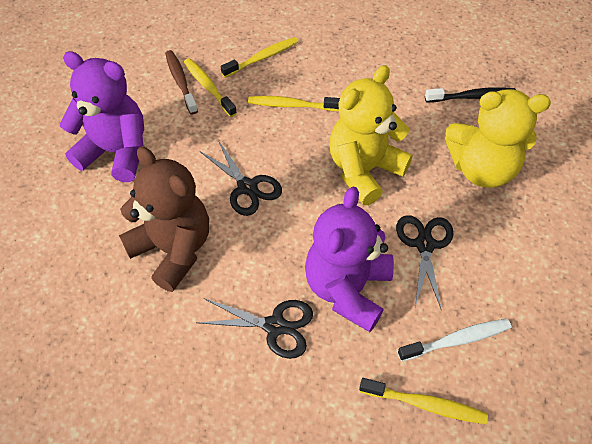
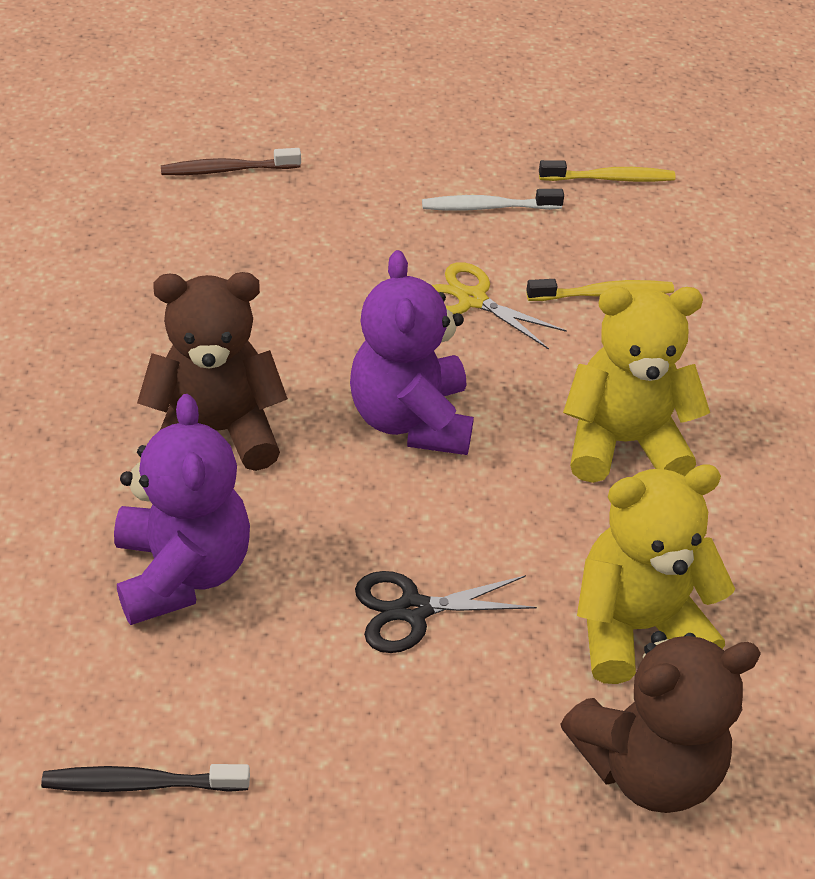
black scissors: [196,298,313,359] [201,140,282,216] [396,215,453,310] = 3 -> [355,571,537,653] = 1
brown teddy bear: [119,146,209,292] = 1 -> [137,272,288,471] [560,631,761,813] = 2
yellow scissors: none = 0 -> [432,262,567,350] = 1
yellow toothbrush: [184,58,237,117] [221,37,298,78] [248,96,340,111] [359,378,488,424] = 4 -> [526,279,674,301] [539,160,676,182] = 2

